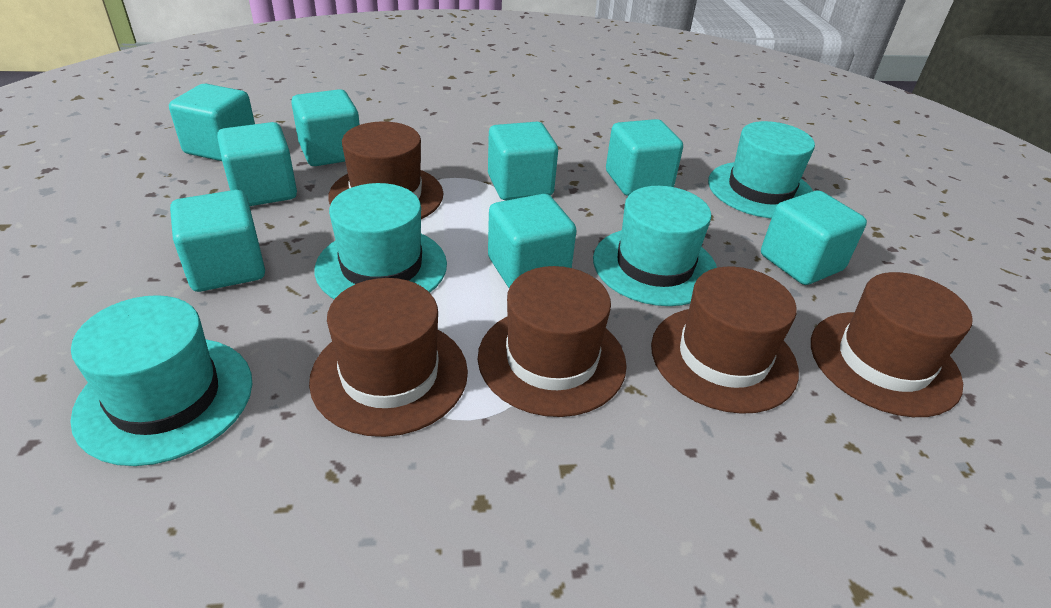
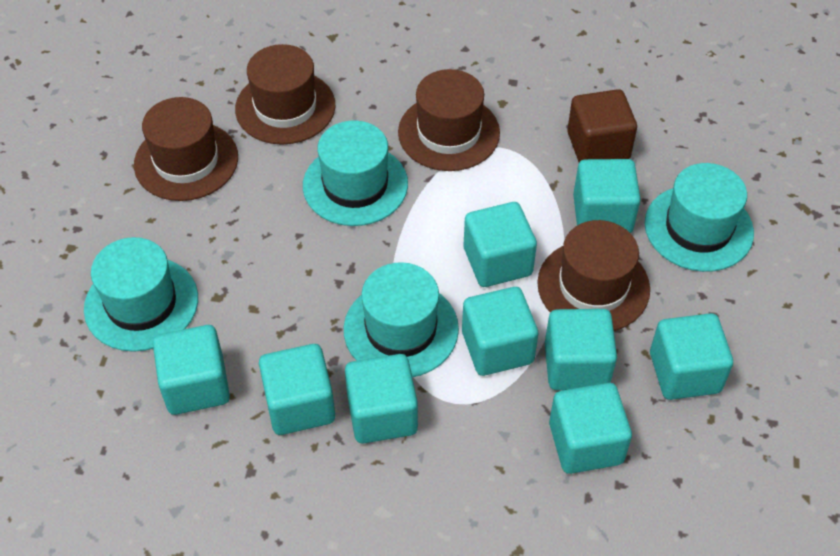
brown cube: none = 0 -> [567,89,637,162] = 1
brown hat: [309,278,468,437] [328,121,443,219] [478,266,627,417] [651,267,799,414] [811,272,973,417] = 5 -> [134,97,238,201] [235,44,335,145] [398,69,500,171] [537,220,650,331] = 4
turquoise cube: [169,84,255,161] [170,190,265,292] [217,122,297,206] [291,89,360,166] [488,122,558,200] [488,194,576,288] [606,119,683,196] [761,190,867,285] = 8 -> [153,325,230,415] [259,344,335,435] [345,354,418,444] [462,287,538,376] [463,202,537,287] [545,309,617,390] [549,383,632,474] [573,159,641,233] [650,313,733,400] = 9

